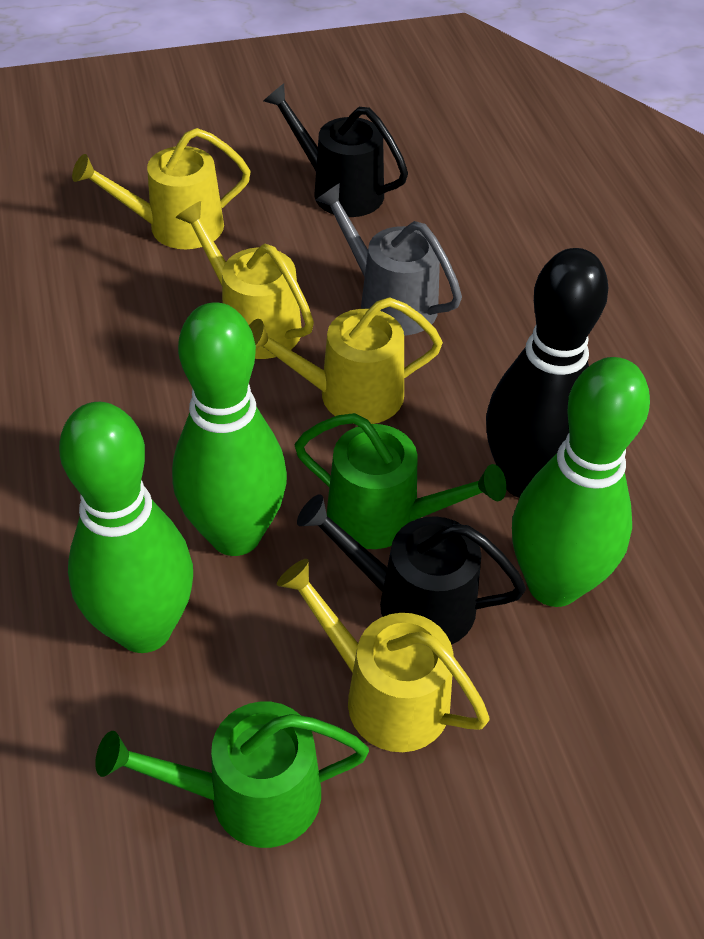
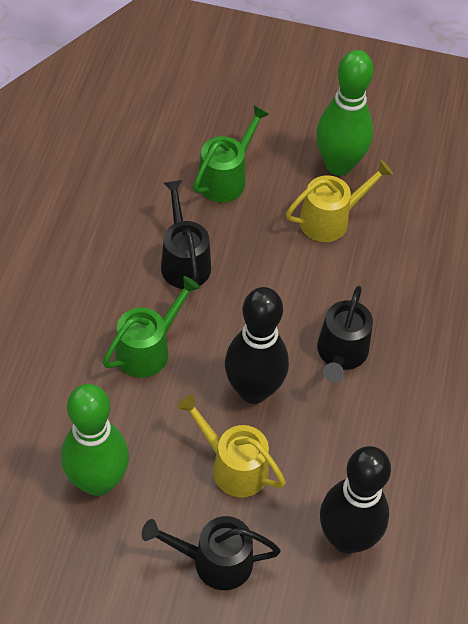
black bowling pin: [486,248,609,498] = 1 -> [225,287,289,404] [320,446,391,553] = 2
black watering can: [264,84,408,217] [297,494,526,645] = 2 -> [142,516,281,590] [161,180,211,289] [317,286,373,383] = 3
green bowling pin: [59,402,193,653] [172,303,287,556] [512,357,650,607] = 3 -> [61,384,129,496] [316,50,374,176] = 2
grey watering can: [316,183,462,335] = 1 -> none = 0
yellow watering can: [72,128,251,249] [175,201,314,359] [249,297,443,424] [277,559,490,752] = 4 -> [177,394,286,498] [286,160,393,242] = 2

